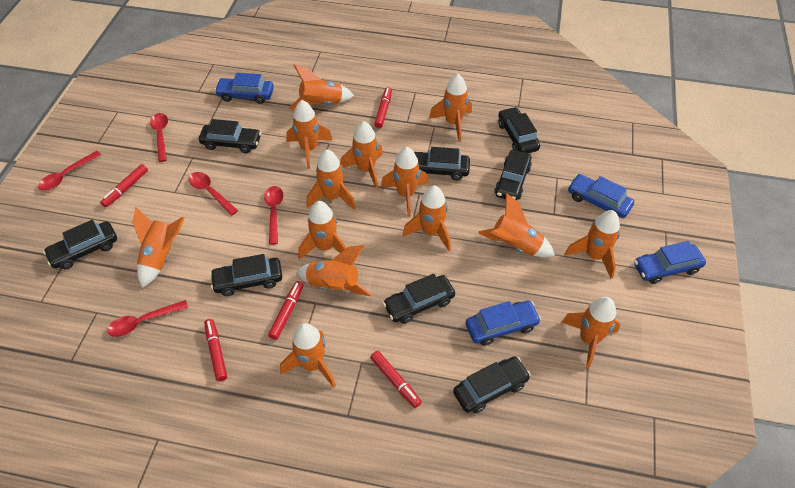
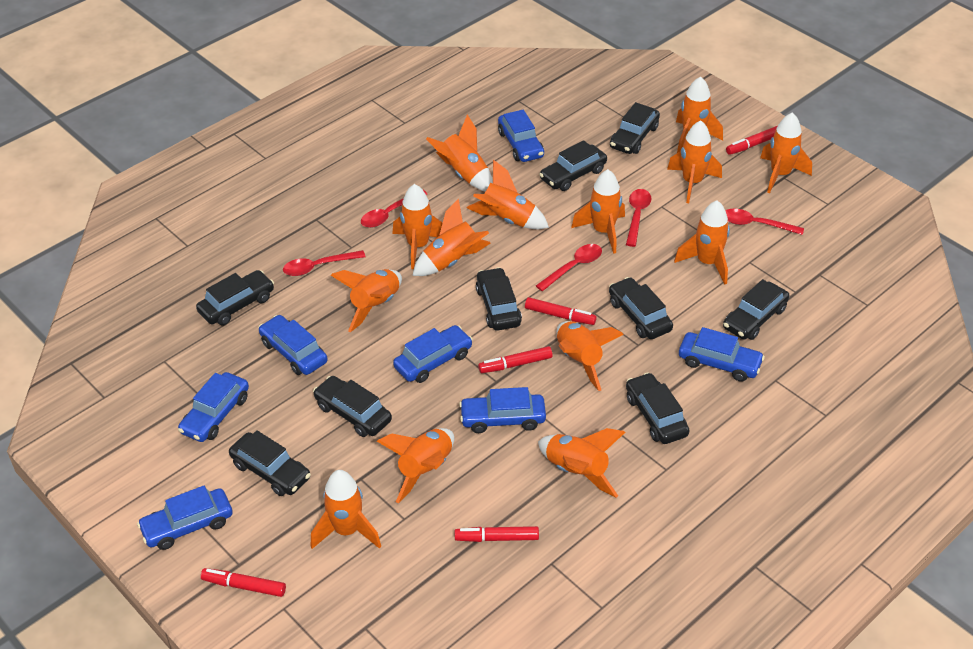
black car: [43,220,117,269] [199,119,261,153] [210,254,283,296] [383,273,455,324] [414,147,470,181] [453,356,531,413] [494,150,532,201] [498,107,540,153] = 8 -> [196,270,274,325] [229,430,311,496] [313,376,392,437] [476,267,522,331] [539,140,607,191] [609,277,673,339] [610,102,660,154] [626,372,690,444] [723,279,789,340] = 9
blue car: [214,73,274,104] [465,301,541,346] [568,174,634,218] [634,241,706,284] = 4 -> [137,486,233,550] [178,372,249,442] [258,315,327,375] [393,325,473,383] [459,387,546,433] [498,110,544,162] [679,327,765,382] = 7

